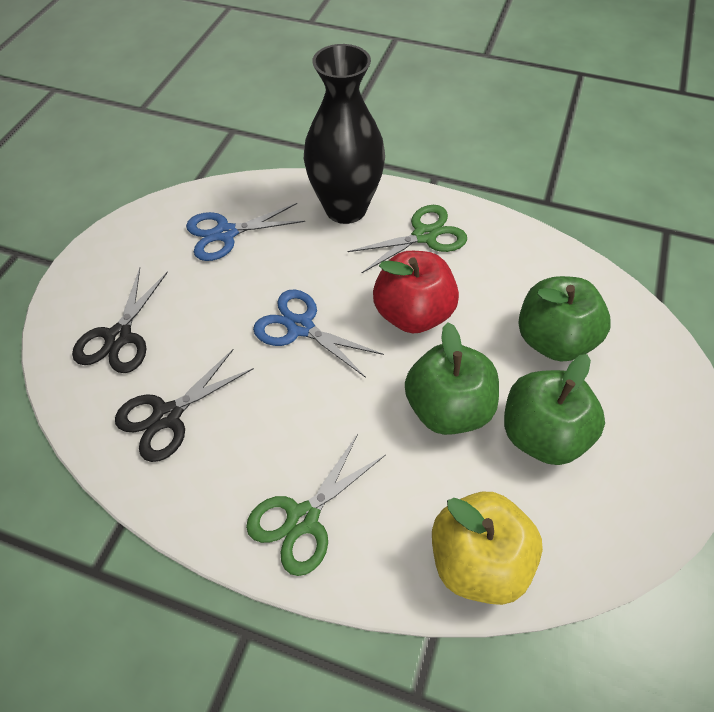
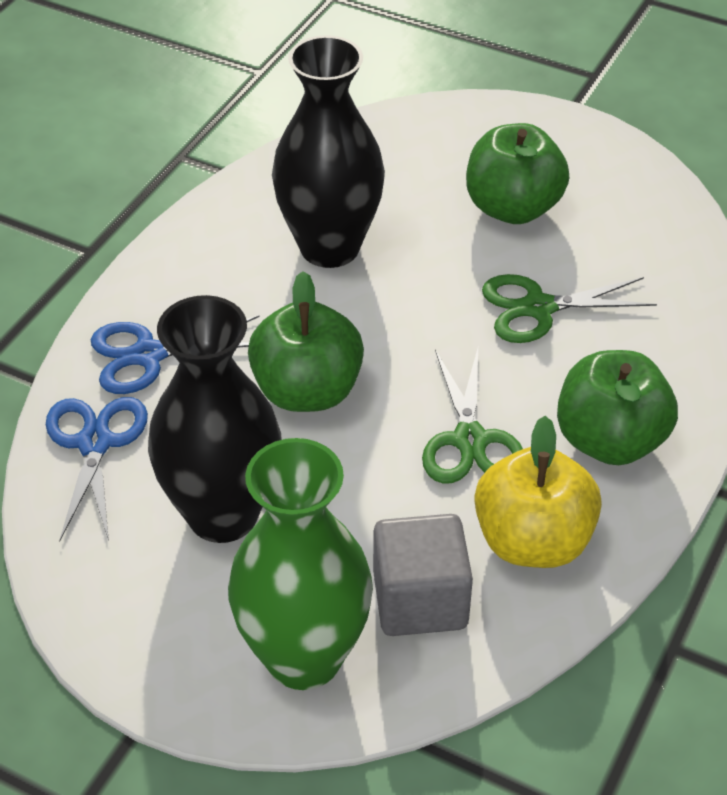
black scissors: [72,268,168,373] [115,349,254,462] = 2 -> none = 0
black vase: [304,44,385,224] = 1 -> [148,295,281,543] [272,35,385,268] = 2
green vase: none = 0 -> [228,438,373,690] = 1
grey cube: none = 0 -> [373,514,473,636] = 1
red apple: [373,251,459,333] = 1 -> none = 0

